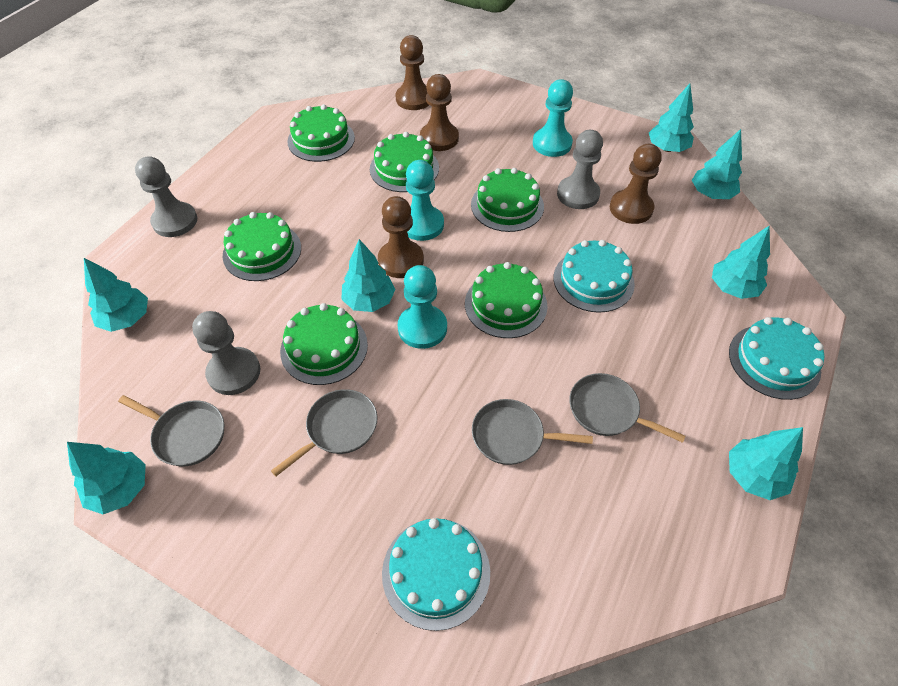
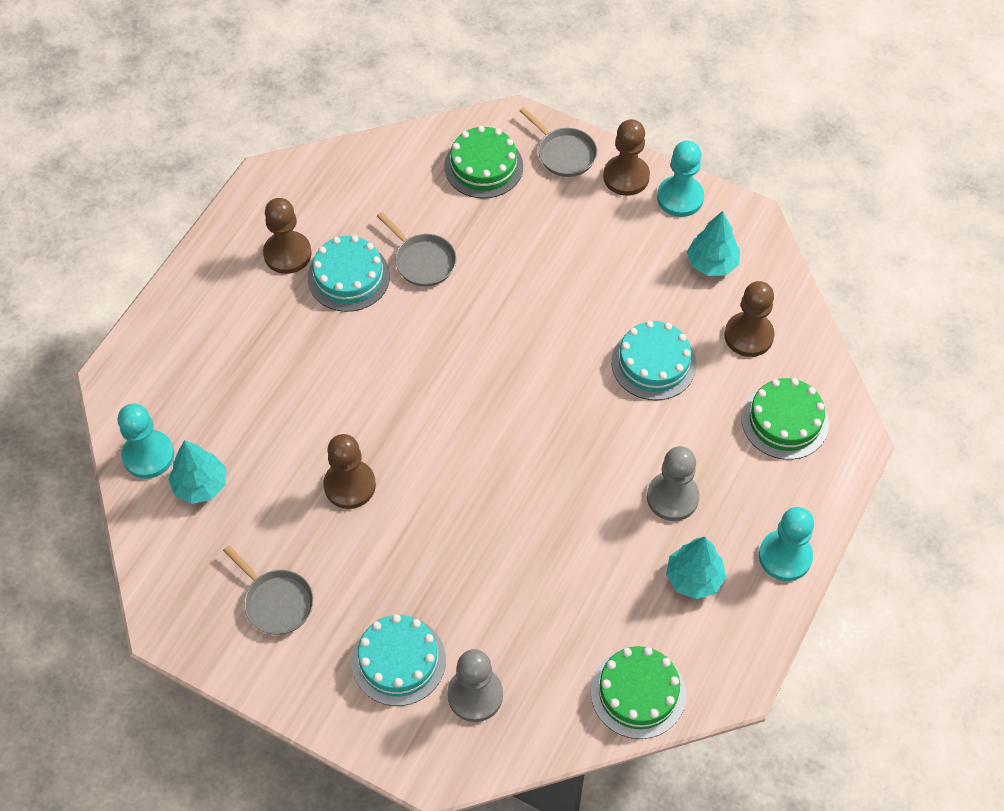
green cake: [223,212,301,281] [280,303,368,385] [287,104,355,162] [370,132,439,192] [465,262,548,338] [471,168,544,232] = 6 -> [444,126,523,198] [591,646,686,739] [741,378,829,460] = 3
grey pan: [118,395,224,466] [271,389,378,476] [472,399,593,465] [570,373,686,443] = 4 -> [223,545,314,635] [377,212,457,287] [520,107,597,177] = 3
grey pawn: [135,156,197,237] [192,311,260,395] [557,130,603,209] = 3 -> [447,649,503,722] [647,446,700,521] = 2
turquoise tree: [67,442,146,514] [84,258,148,332] [341,239,395,312] [649,83,694,152] [692,129,742,199] [712,225,770,299] [729,427,803,500] = 7 -> [168,440,226,504] [666,537,726,599] [687,211,740,276] = 3

